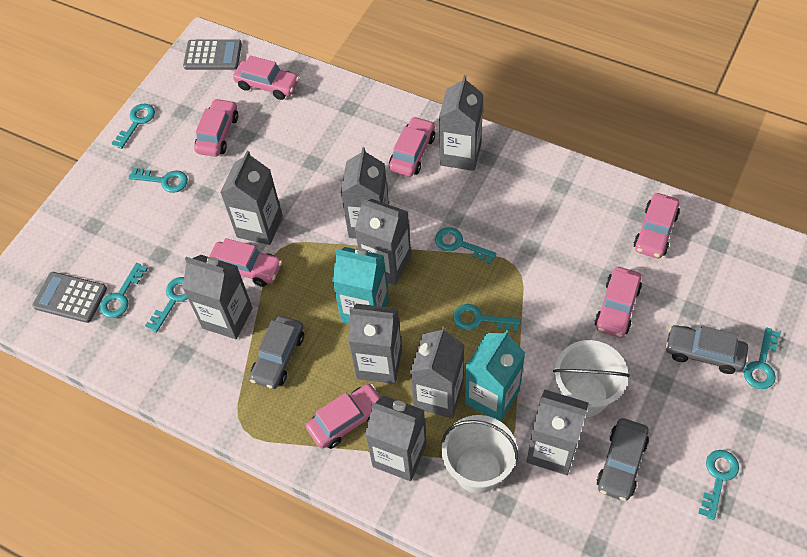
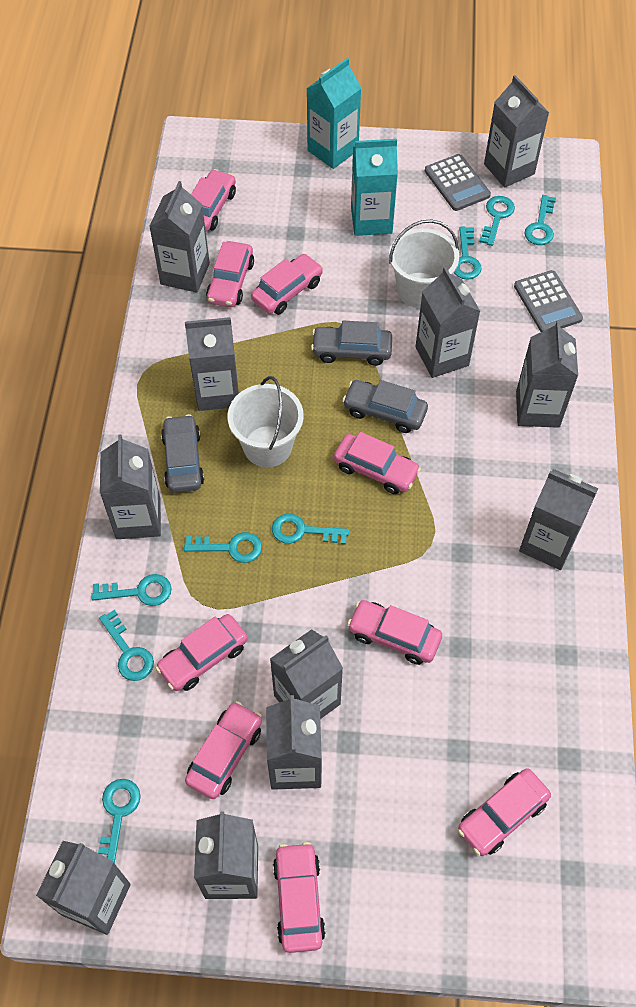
grey carton: [182,255,253,339] [220,151,283,245] [341,147,389,238] [348,304,402,384] [355,199,411,286] [365,395,426,481] [410,326,464,418] [439,75,483,171] [527,390,589,475] = 9 -> [36,841,131,935] [100,434,161,539] [149,181,210,293] [185,317,239,411] [194,811,258,899] [266,695,322,790] [270,629,343,719] [415,267,480,378] [484,75,549,188] [516,320,578,428] [519,469,598,570] = 11
pink car: [194,98,238,157] [209,238,282,287] [233,56,299,100] [306,384,380,449] [389,116,435,177] [595,267,642,338] [634,193,680,258] = 7 -> [156,614,248,691] [185,701,262,799] [191,169,236,231] [206,241,254,307] [251,254,323,315] [273,842,326,953] [334,432,421,494] [347,600,442,665] [458,768,551,856] = 9

